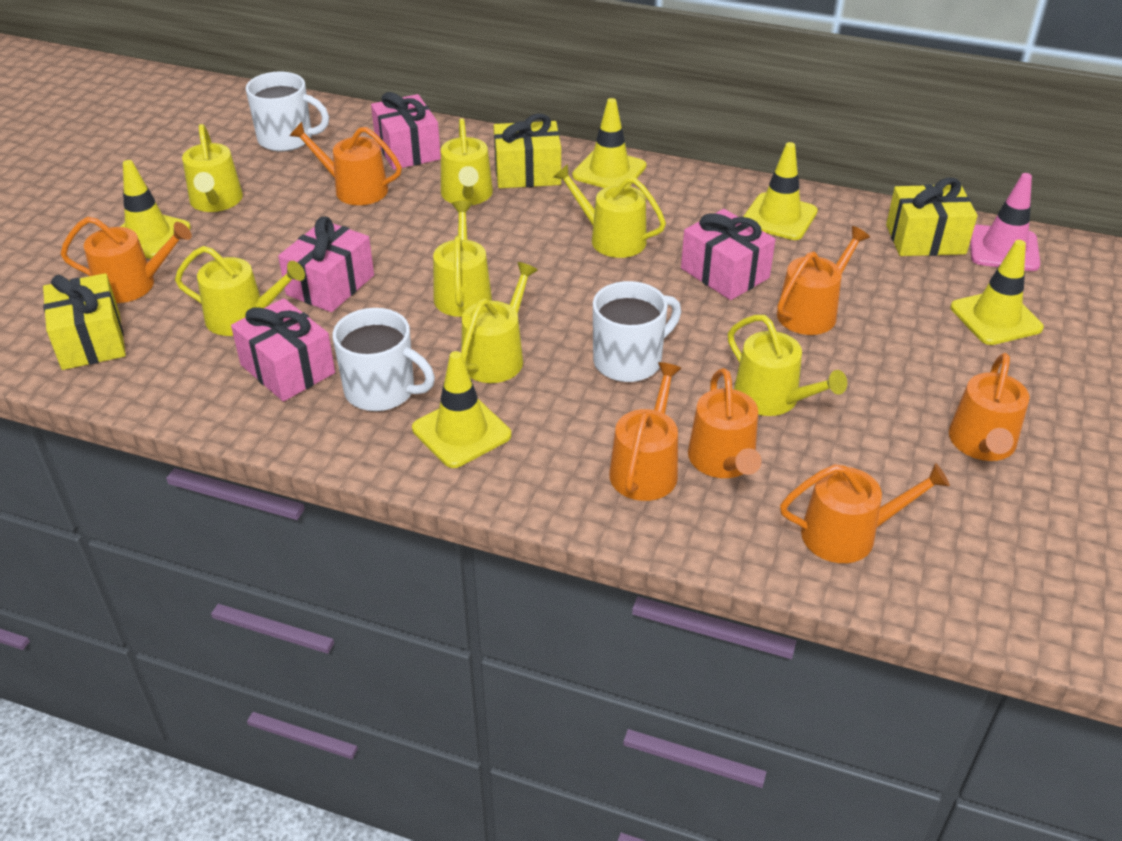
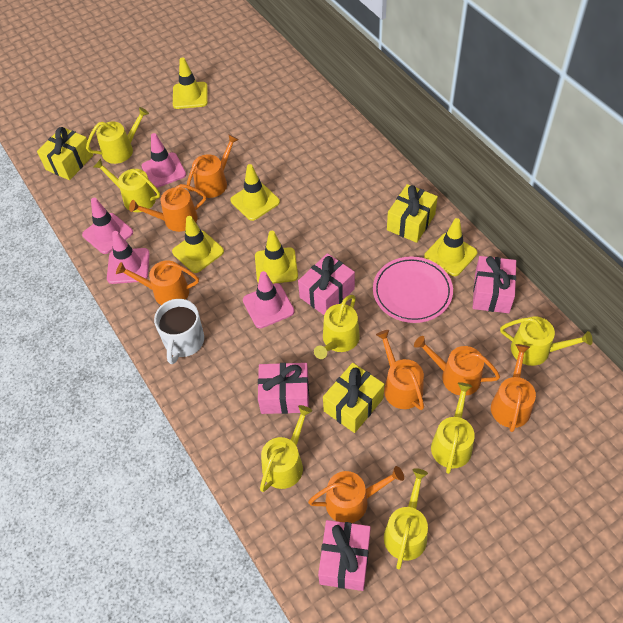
pink plate: none = 0 -> [373,257,453,323] = 1
pink traffic cone: [970,173,1040,271] = 1 -> [82,198,133,254] [107,231,150,284] [141,133,186,188] [243,271,295,329] = 4
white mug: [246,71,329,152] [333,308,435,411] [593,281,681,382] = 3 -> [154,299,204,364] = 1

